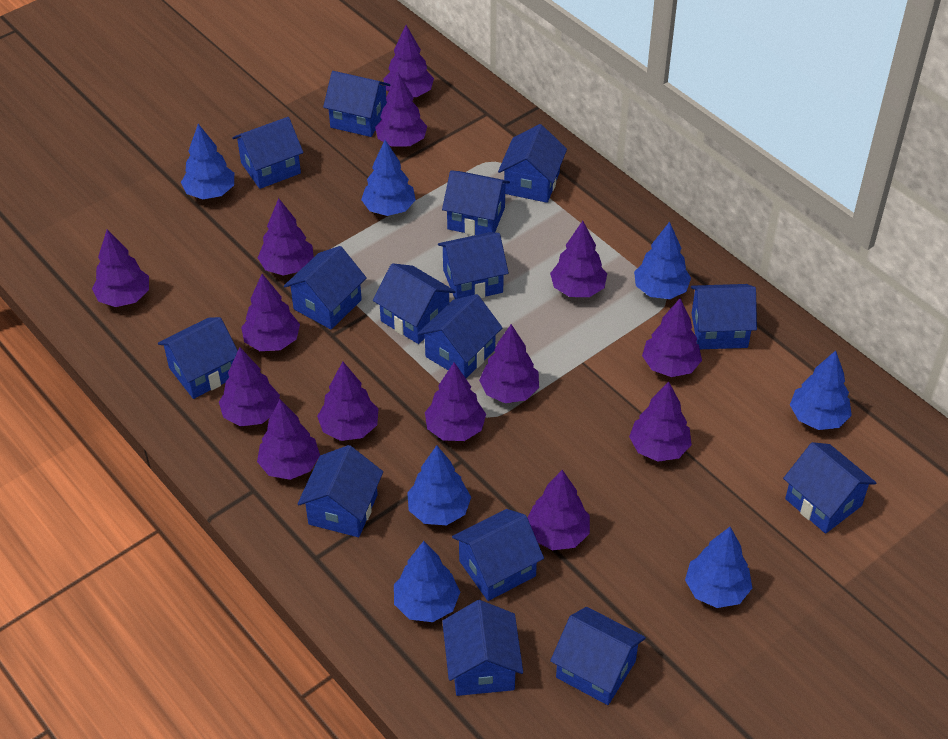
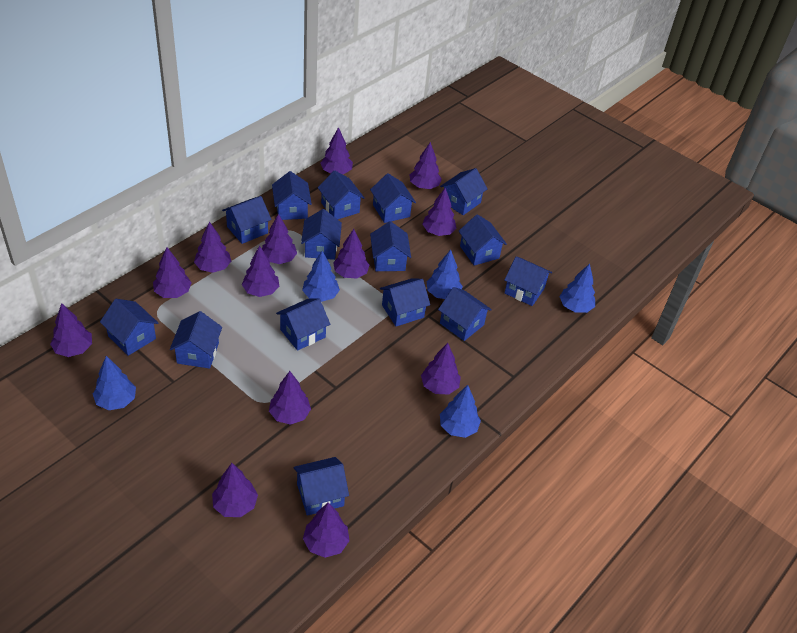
blue tree: [181,124,234,199] [361,140,416,216] [394,541,460,622] [407,445,471,525] [634,222,691,299] [685,527,752,608] [790,351,852,430] = 7 -> [93,356,136,410] [302,251,340,302] [426,250,463,299] [440,385,481,438] [560,264,595,313] = 5
purple tree: [92,230,149,307] [219,347,280,426] [241,274,300,351] [257,400,320,480] [258,198,314,276] [317,362,379,441] [375,73,427,147] [383,25,434,97] [425,362,486,441] [479,324,539,403] [528,470,590,550] [550,221,607,297] [629,382,692,462] [642,298,702,377] = 14 -> [50,303,92,357] [153,247,192,298] [194,221,231,273] [212,463,258,517] [242,245,279,297] [262,214,297,264] [269,371,311,425] [303,502,350,558] [321,127,353,174] [333,229,369,279] [409,142,442,189] [421,343,461,395] [422,188,456,236] = 13

